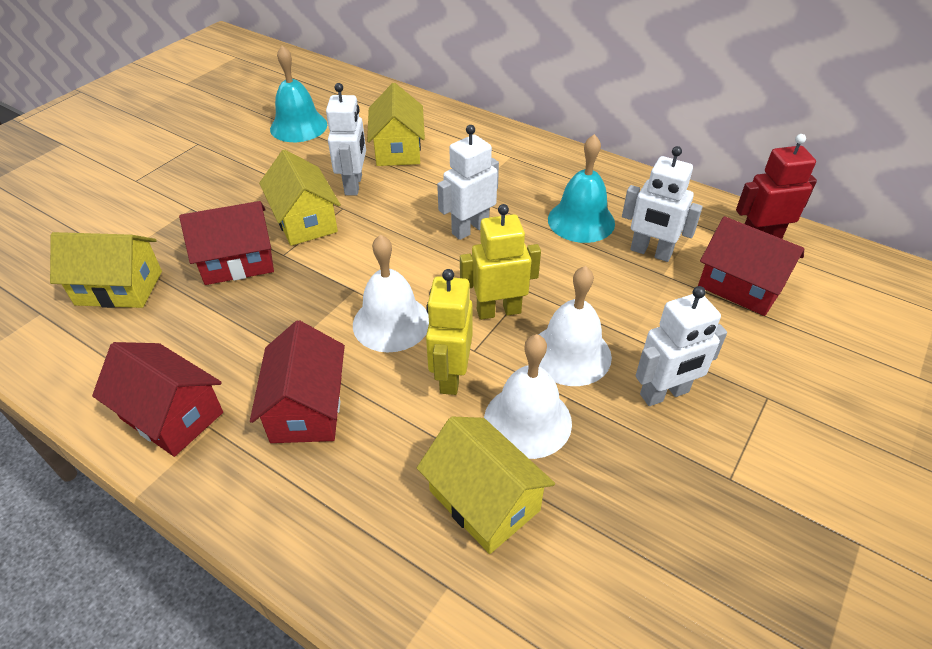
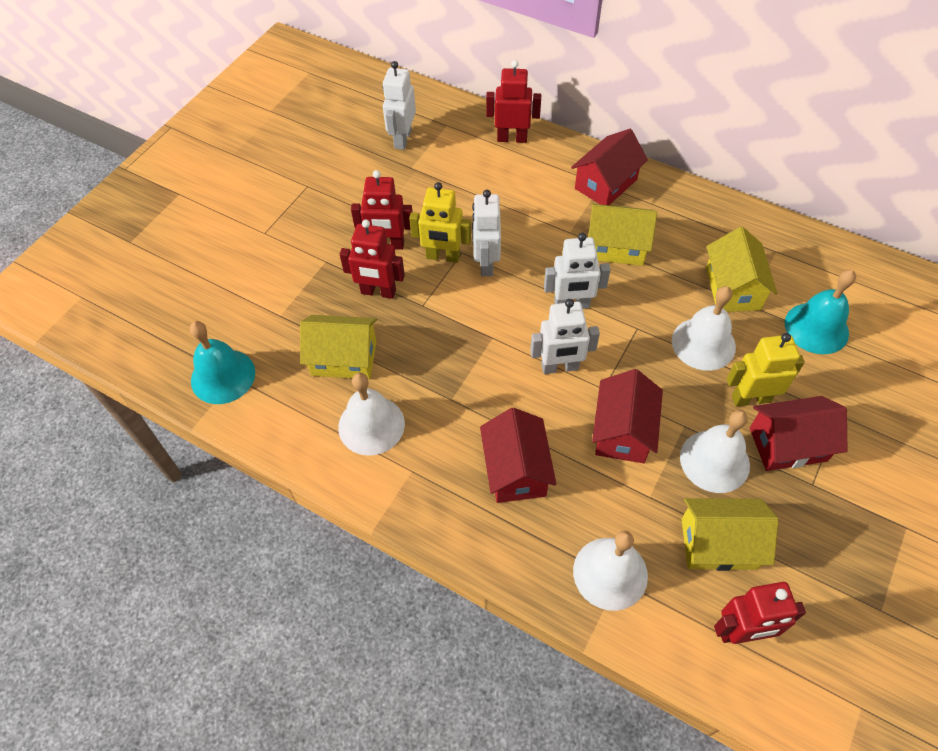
red robot: [736,134,817,239] = 1 -> [340,219,405,299] [351,170,413,250] [486,60,541,143] [714,582,806,644] = 4
white bell: [353,234,429,352] [484,334,572,459] [539,266,612,386] = 3 -> [338,373,405,456] [573,531,648,611] [672,286,736,371] [680,410,750,493] = 4

